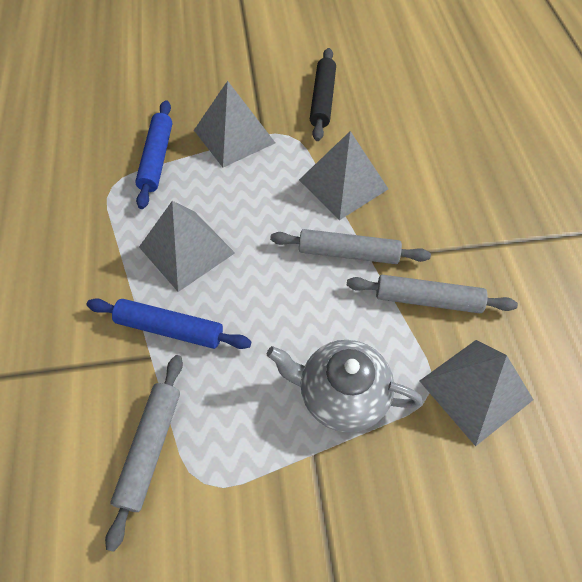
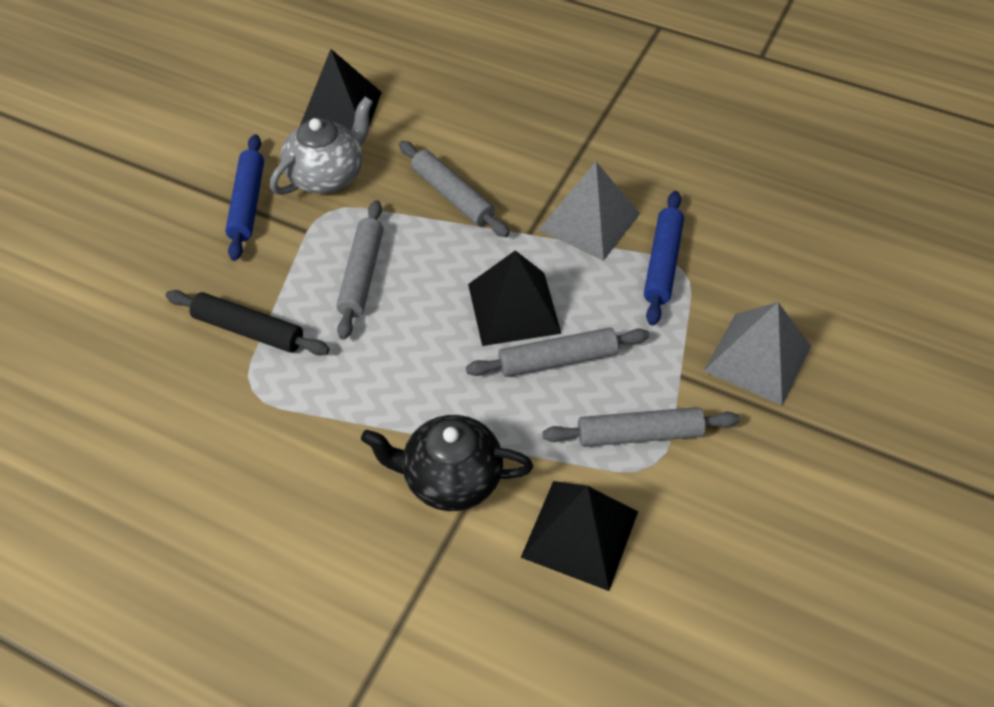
black pyramid: none = 0 -> [300,49,382,130] [468,250,562,346] [521,481,638,591] = 3
black teapot: none = 0 -> [361,415,533,511] = 1
grey pyramid: [139,201,235,292] [194,81,275,167] [299,131,388,220] [420,340,533,446] = 4 -> [539,162,640,261] [704,302,811,406] = 2
grey rolling pin: [105,355,183,552] [270,229,431,264] [347,275,518,313] = 3 -> [337,200,383,340] [399,141,510,237] [466,328,649,377] [542,407,740,447] = 4

